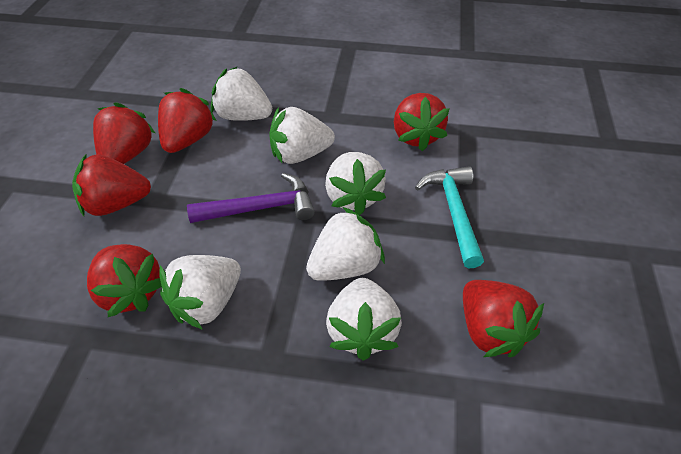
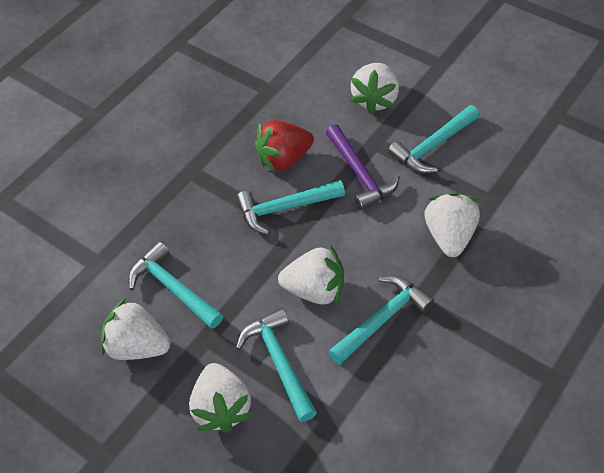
red strawberry: [72,154,151,216] [87,244,162,317] [93,102,155,164] [158,88,217,153] [394,93,449,151] [463,280,544,357] = 6 -> [255,120,314,173] = 1
turquoise hammer: [415,166,484,268] = 1 -> [128,242,223,329] [236,180,345,235] [236,308,317,422] [328,275,434,365] [388,105,480,173] = 5
white strawberry: [159,255,241,330] [211,66,272,121] [269,107,335,164] [306,207,385,281] [325,152,386,216] [326,278,402,361] = 6 -> [101,298,170,360] [189,363,253,433] [278,246,344,305] [350,63,399,115] [424,192,480,257] = 5

